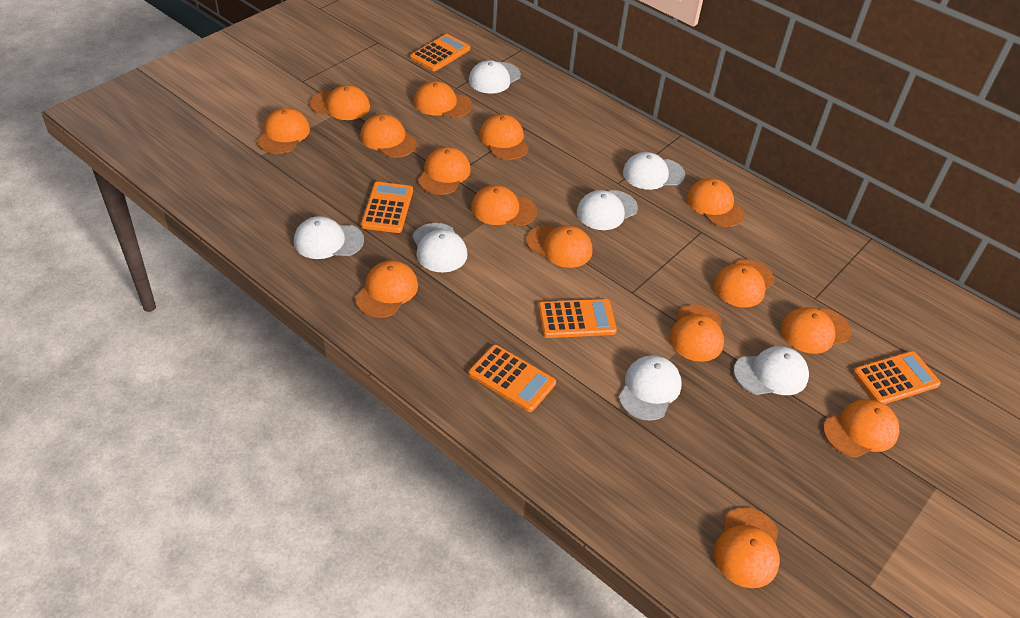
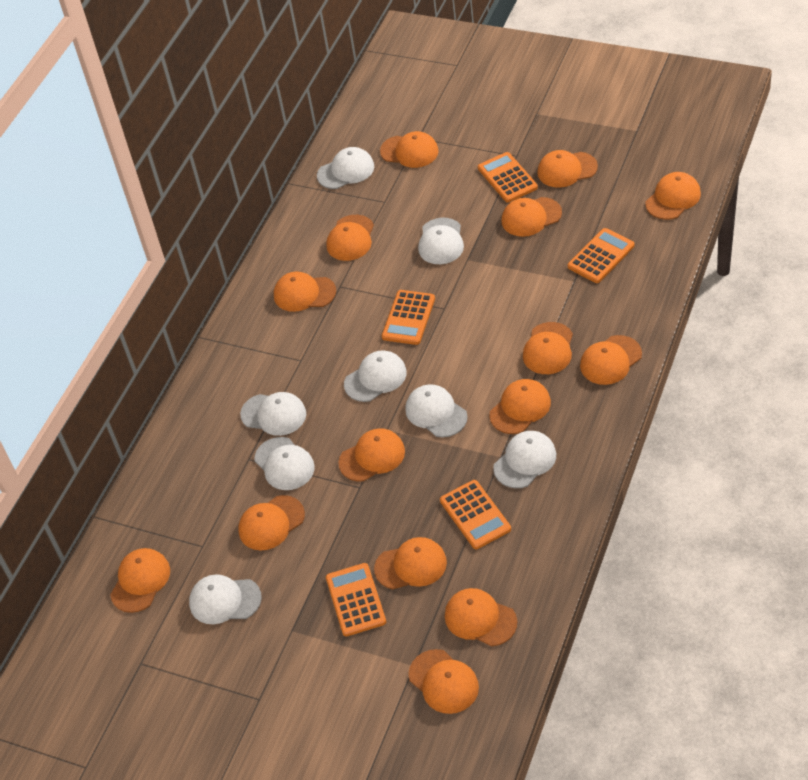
white cap: [294,216,364,259] [412,223,468,272] [468,60,521,94] [577,190,638,230] [619,355,682,421] [623,152,685,190] [734,346,809,395] = 7 -> [189,574,262,624] [240,392,306,436] [254,437,315,490] [317,147,374,189] [344,350,407,402] [405,384,468,437] [418,218,464,264] [493,431,556,488] = 8

